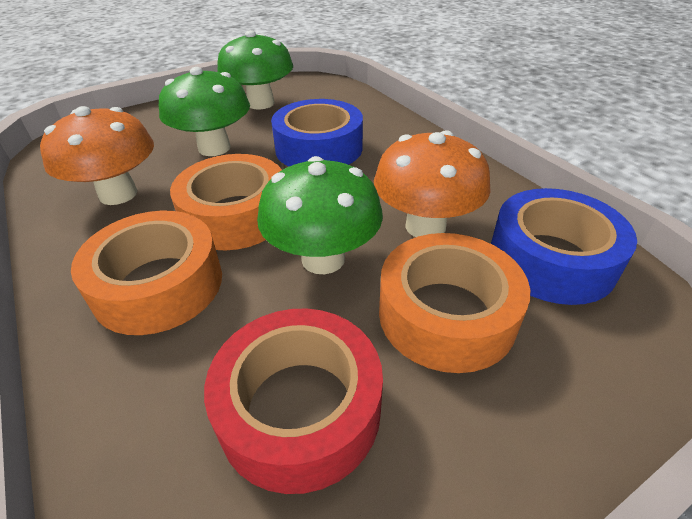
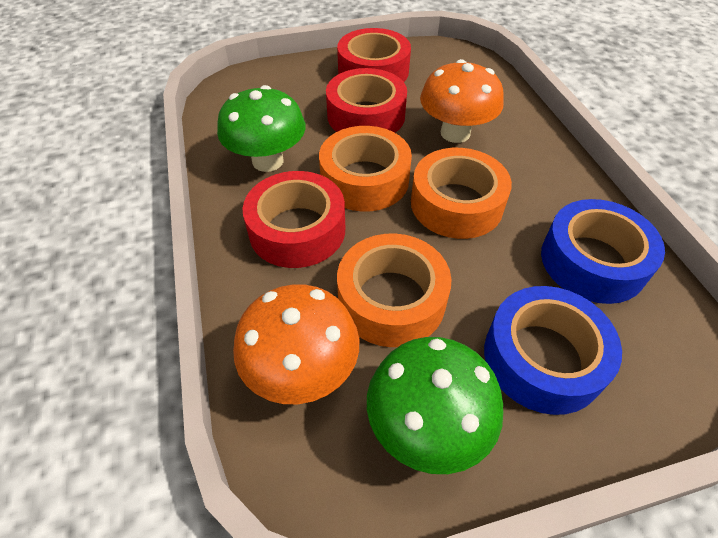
green mushroom: [159,67,250,156] [217,30,293,110] [257,156,383,274] = 3 -> [217,85,306,172] [367,337,503,474] = 2
red tape: [204,308,383,494] = 1 -> [243,171,345,268] [326,68,407,133] [337,28,411,82] = 3

